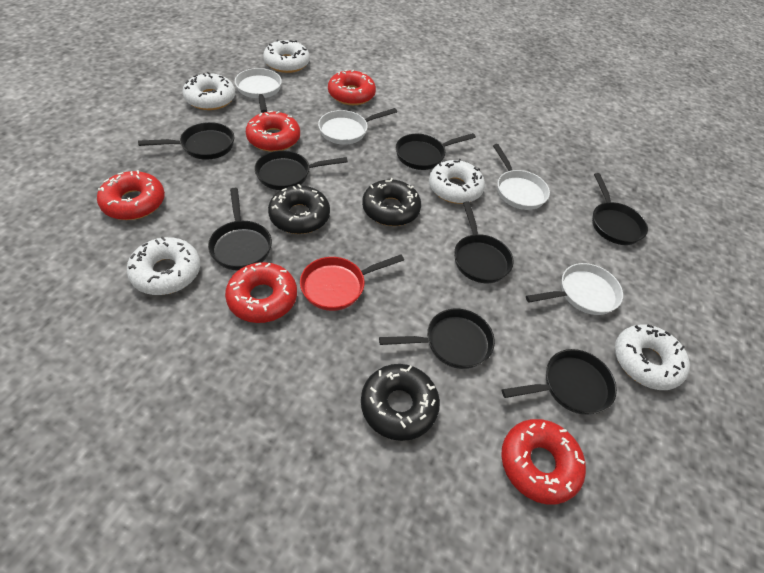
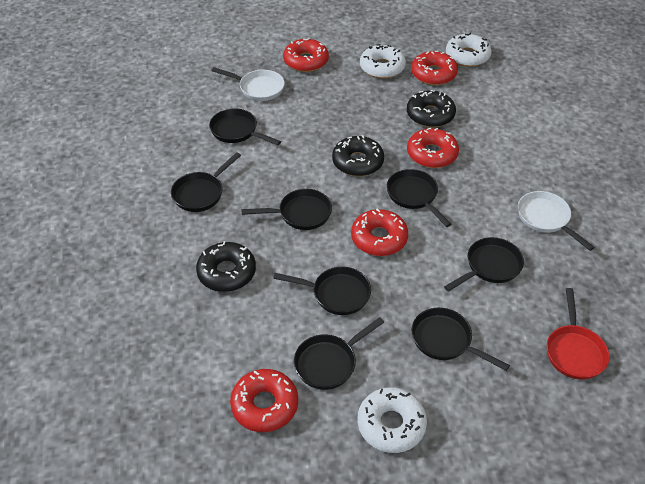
white donut: [127,236,200,295] [183,72,235,110] [263,40,310,73] [429,159,485,204] [615,324,690,390] = 5 -> [358,387,427,453] [360,44,406,79] [446,33,492,67] = 3
white pan: [235,68,282,113] [318,108,397,145] [493,144,550,210] [526,263,623,315] = 4 -> [212,67,285,101] [518,191,595,251] = 2

